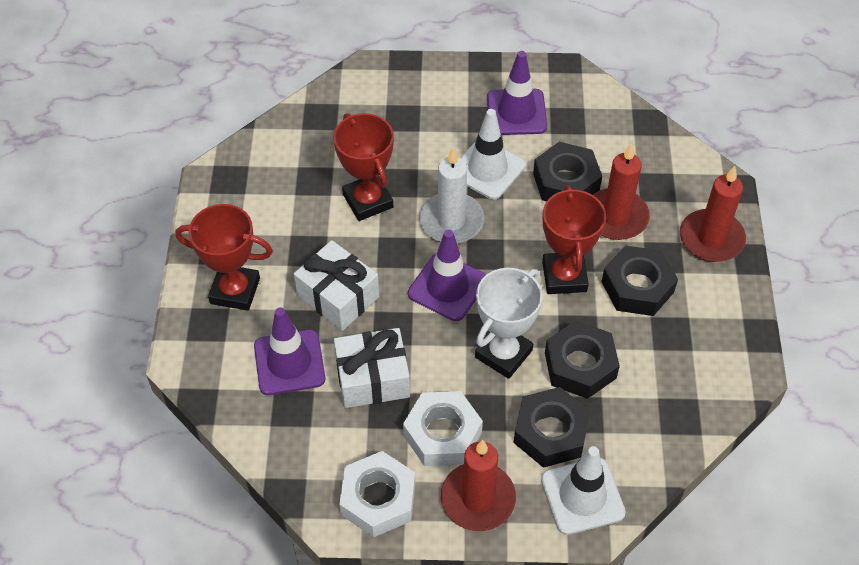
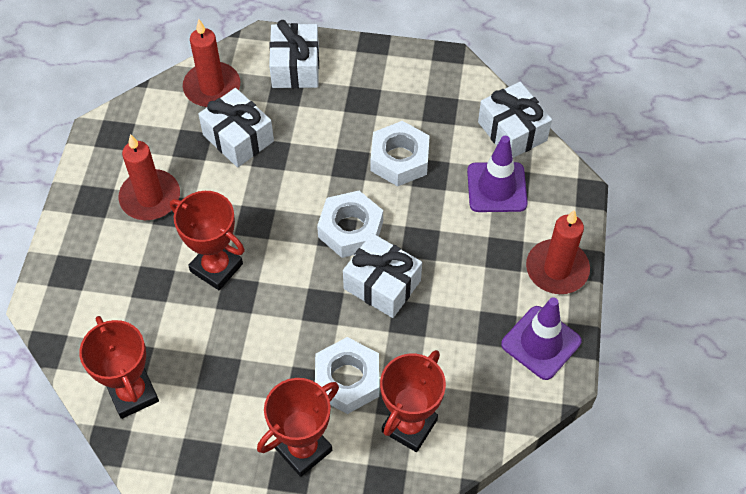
black nut: [514,387,590,468] [533,142,602,201] [545,321,620,399] [601,245,678,316] = 4 -> none = 0
purple traffic cone: [254,307,325,395] [408,230,486,321] [487,51,547,135] = 3 -> [467,136,528,212] [501,297,582,380] = 2
red trophy: [175,204,273,311] [333,113,394,221] [542,185,606,294] = 3 -> [79,316,159,419] [170,191,245,290] [257,378,339,477] [380,350,446,452] = 4
white candle: [419,148,484,243] = 1 -> none = 0
white gift: [294,240,379,331] [334,328,410,408] = 2 -> [198,88,274,168] [269,20,319,88] [343,233,422,318] [478,82,552,158] = 4
white nut: [339,451,416,537] [403,391,483,466] = 2 -> [315,337,379,414] [317,191,383,258] [371,121,430,186] = 3
white traffic cone: [460,109,526,200] [541,446,626,535] = 2 -> none = 0
white trophy: [475,268,542,379] = 1 -> none = 0

